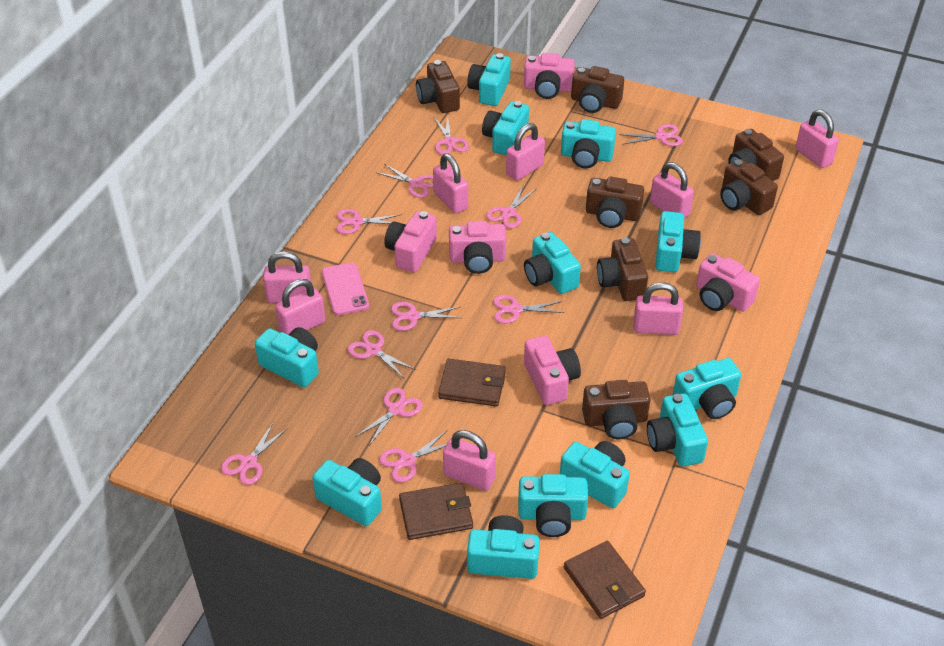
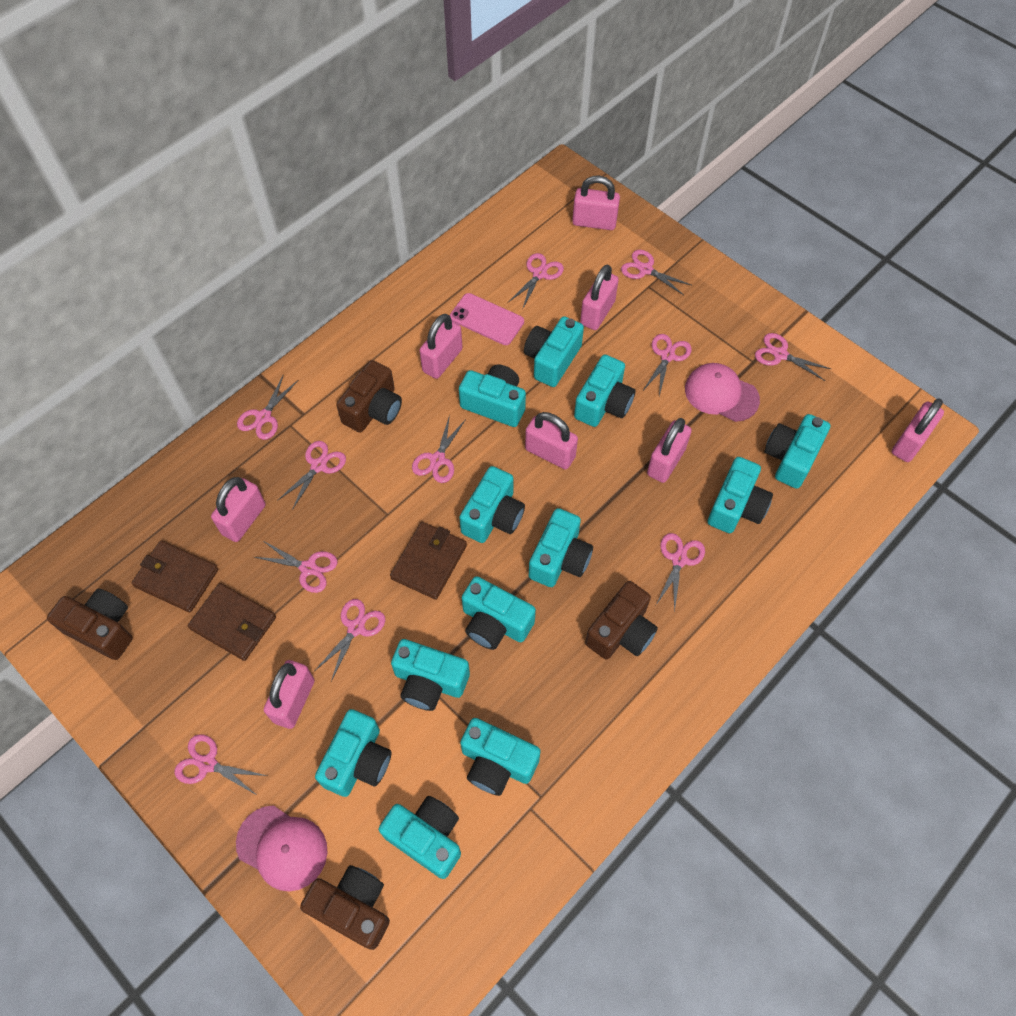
brown camera: [416,60,460,113] [571,66,624,113] [582,380,651,439] [586,176,644,228] [597,237,648,301] [720,159,778,215] [728,129,784,181] = 7 -> [47,588,133,660] [300,865,390,950] [336,360,402,432] [585,581,658,659] = 4
pink camera: [384,211,437,272] [449,221,506,274] [524,53,575,99] [524,336,581,405] [696,254,760,312] = 5 -> none = 0
pink cap: none = 0 -> [236,805,328,891] [685,363,760,422] = 2

